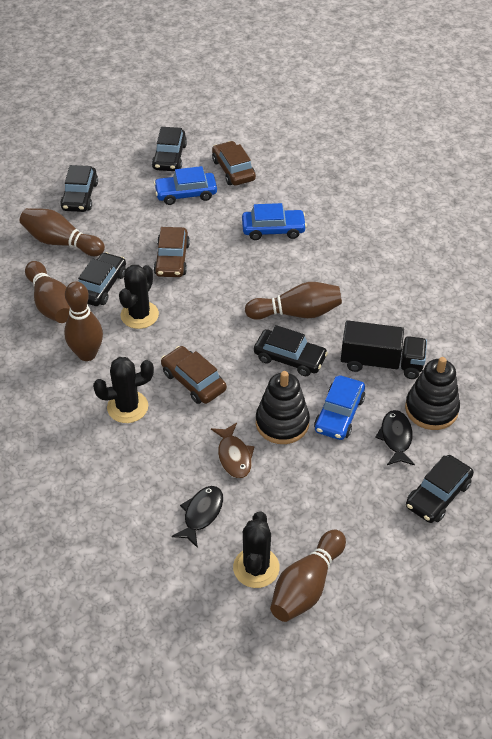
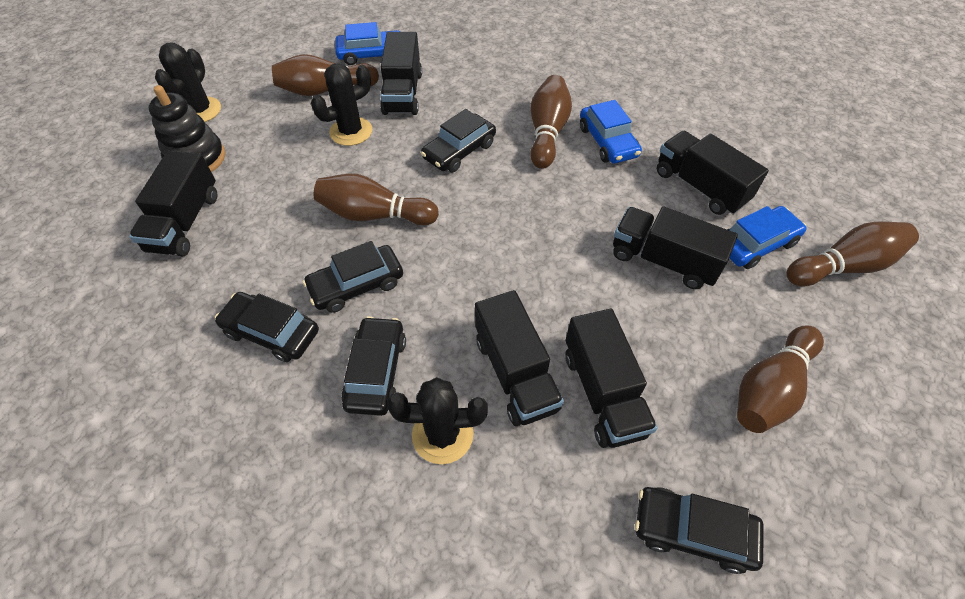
black fish: [172,486,223,548] [375,410,415,465] = 2 -> none = 0
black stacking toy: [256,371,310,444] [405,357,460,430] = 2 -> [149,85,225,172] = 1
black truck: [341,320,427,379] = 1 -> [129,150,217,256] [380,32,422,115] [475,290,564,426] [565,309,657,448] [613,207,738,289] [657,131,769,215] = 6
brown car: [154,227,190,277] [161,346,227,404] [212,141,256,186] = 3 -> none = 0
brown fish: [211,423,255,478] = 1 -> none = 0

